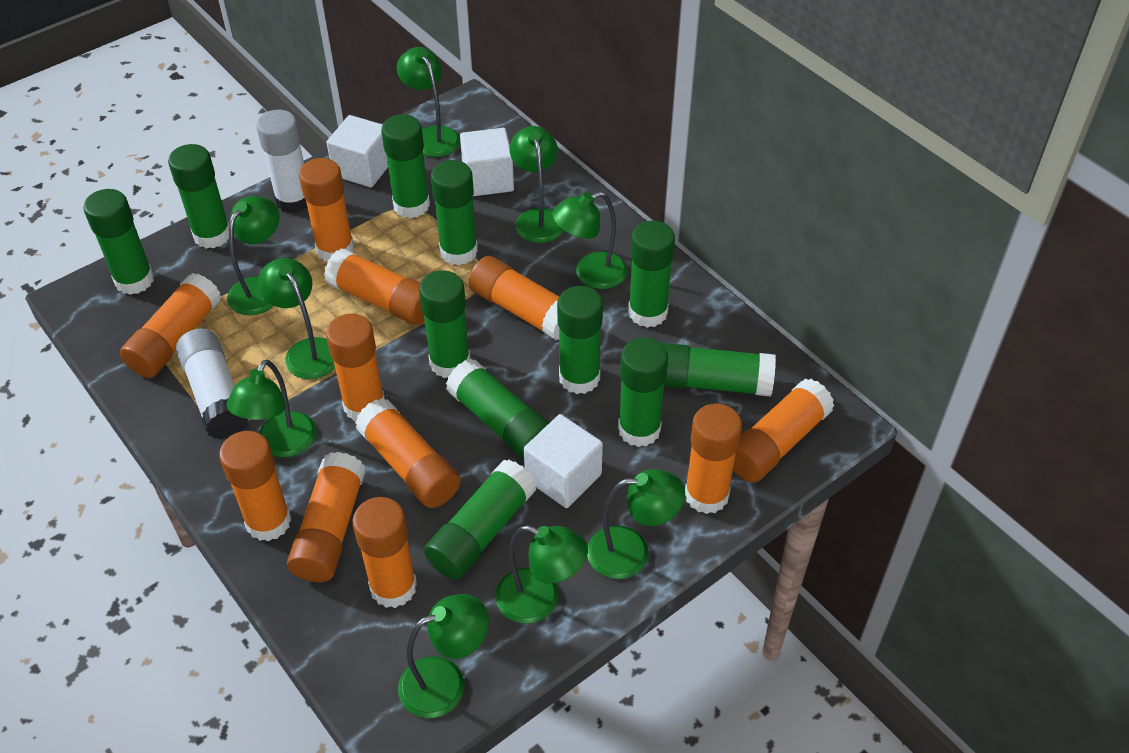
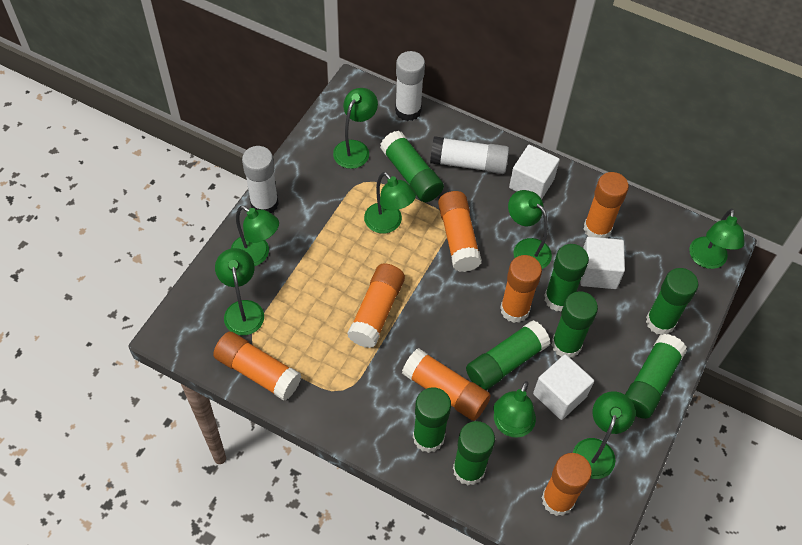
green glue stick: [83,189,154,295] [168,144,229,249] [381,115,430,218] [419,270,470,378] [424,460,537,580] [431,160,478,265] [446,359,550,460] [557,286,603,394] [618,338,668,447] [628,221,675,328] [661,343,776,396] = 11 -> [380,131,444,202] [413,387,451,453] [453,421,495,485] [466,320,550,391] [544,244,589,312] [551,291,598,358] [625,334,687,419] [646,268,698,335] = 8
green lamp: [227,196,280,315] [227,359,316,458] [258,258,335,379] [397,47,460,157] [398,594,489,718] [495,525,588,624] [510,126,564,243] [552,192,628,289] [587,469,685,579] = 9 -> [215,248,264,335] [231,206,279,266] [333,88,378,169] [364,172,416,234] [494,381,536,438] [508,190,552,269] [573,391,635,479] [689,209,745,269] = 8
orange glue stick: [120,273,222,378] [219,431,291,541] [287,452,366,582] [299,158,354,262] [324,248,425,325] [326,314,385,421] [353,497,417,608] [355,398,461,508] [469,256,559,340] [685,403,742,514] [733,379,834,482] = 11 -> [213,332,301,401] [347,263,405,348] [402,348,491,421] [438,191,482,272] [500,255,542,323] [542,453,592,516] [584,172,629,238] = 7
white glue stick: [176,329,249,440] [256,110,308,213] = 2 -> [242,146,279,213] [395,51,425,121] [430,136,509,174] = 3

